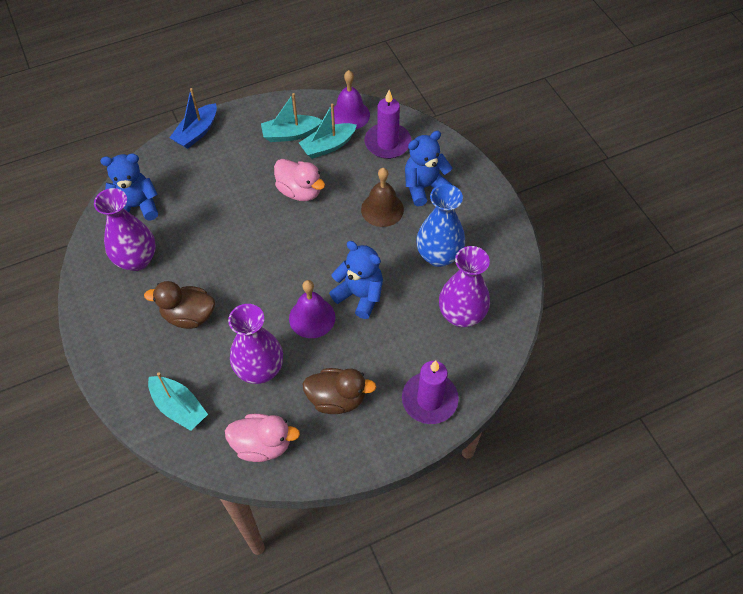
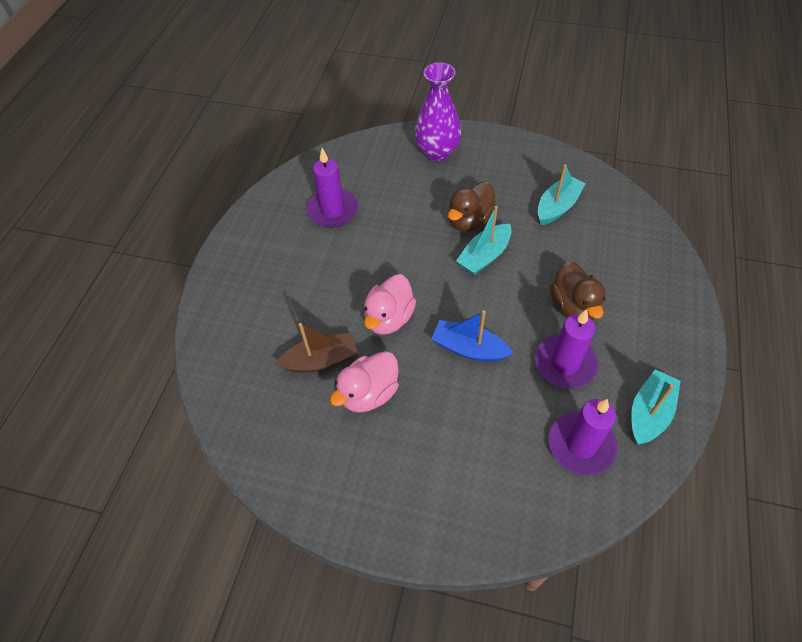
blue teddy bear: [100,153,158,221] [329,241,383,319] [405,131,452,206] = 3 -> none = 0
blue vase: [416,184,465,267] = 1 -> none = 0
brown bell: [361,168,404,227] = 1 -> none = 0
brown boat: none = 0 -> [275,323,358,373] = 1
purple bell: [289,280,335,338] [331,70,370,129] = 2 -> none = 0
purple candle: [365,90,411,159] [402,361,459,424] = 2 -> [306,148,358,228] [535,309,598,389] [549,399,617,475] = 3
purple vase: [94,188,156,271] [228,304,283,384] [439,246,490,327] = 3 -> [415,62,462,161] = 1

